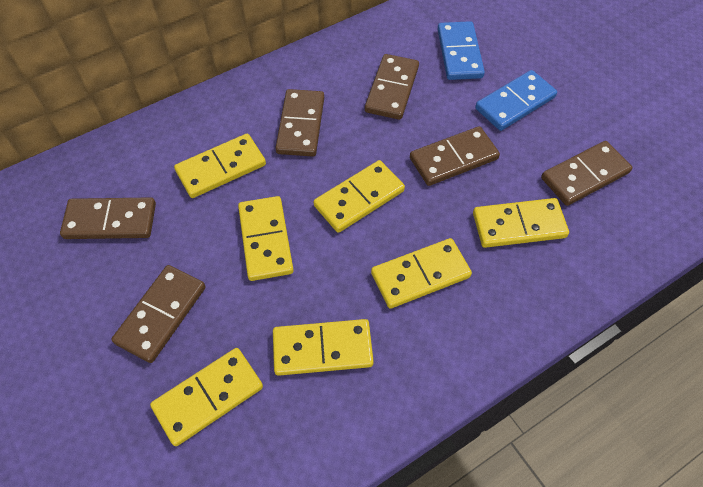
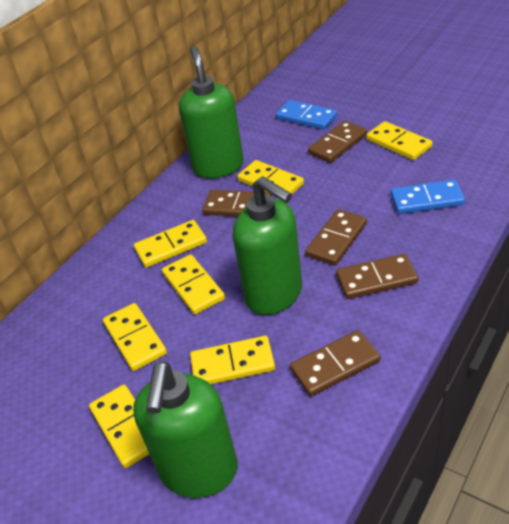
brown domino: [60,197,156,239] [111,265,206,363] [275,89,324,157] [365,54,419,120] [410,126,500,186] [541,141,632,206] = 6 -> [202,190,271,217] [290,330,381,396] [305,209,367,266] [308,121,367,163] [336,254,419,299] = 5
green soap dispenser: none = 0 -> [133,361,238,498] [179,46,244,178] [233,176,302,315] = 3

